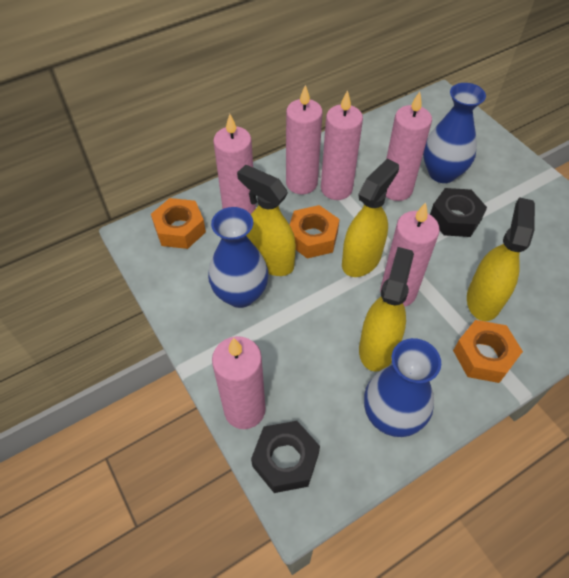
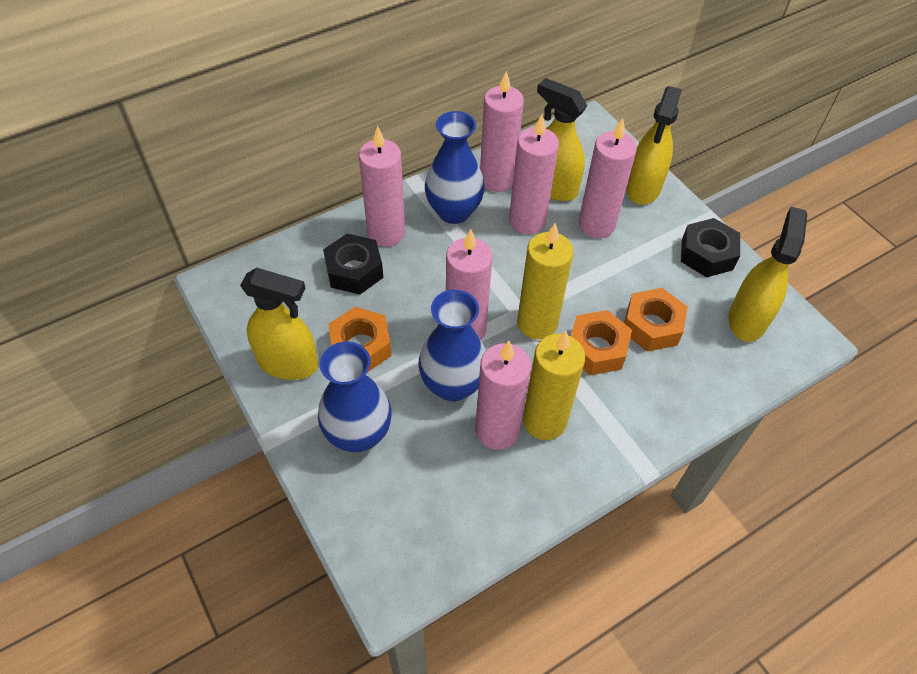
yellow candle: none = 0 -> [517,223,573,340] [523,331,585,440] = 2

